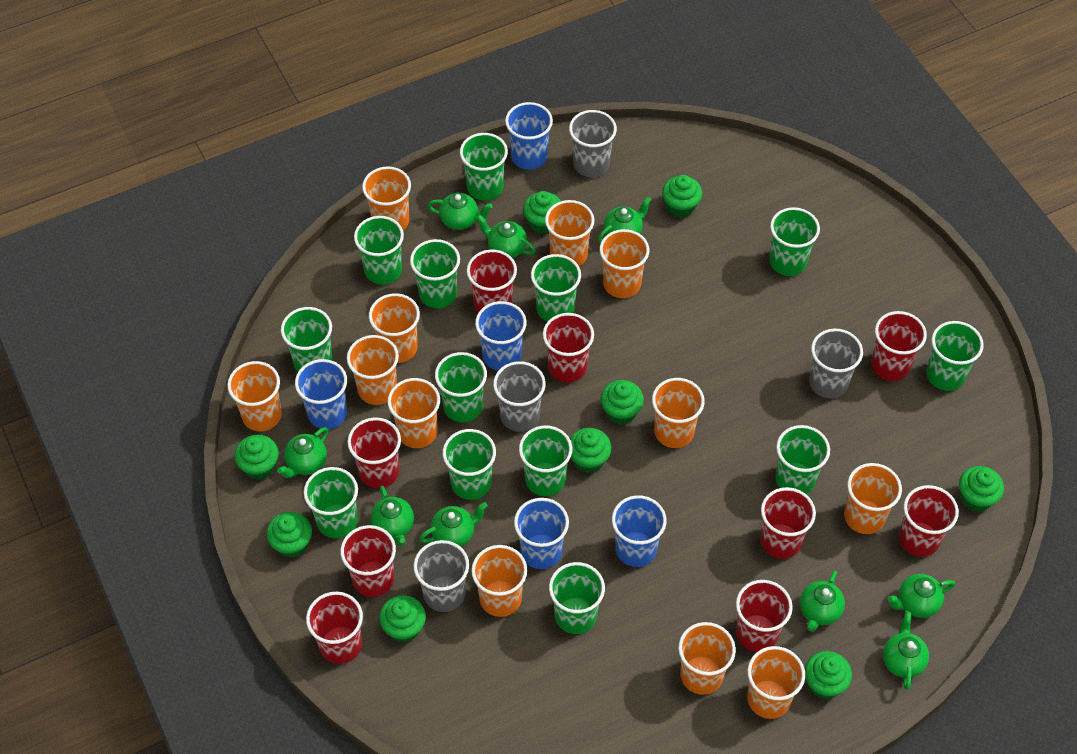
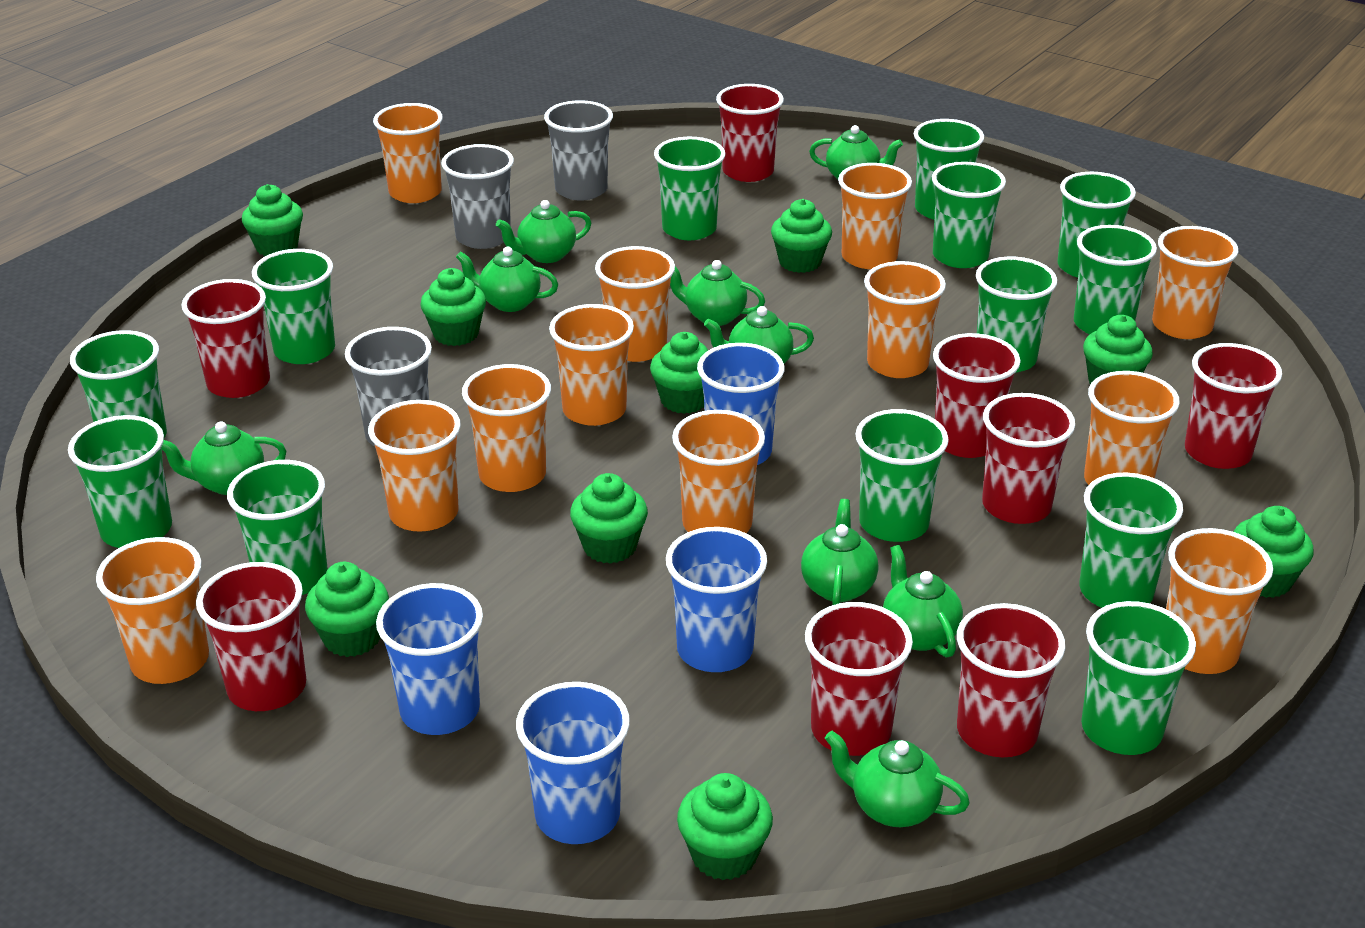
blue cup: [295,359,347,429] [475,301,527,371] [505,102,553,170] [514,498,569,569] [612,495,667,567] = 5 -> [376,583,483,735] [516,682,630,844] [666,527,767,672] [697,343,784,465] = 4
grey cup: [414,540,469,612] [493,361,546,432] [569,110,617,177] [809,328,863,399] = 4 -> [345,327,432,446] [441,144,514,249] [544,100,613,200] = 3
red cup: [306,592,363,664] [340,525,396,597] [348,418,401,488] [467,249,517,313] [543,313,594,383] [736,580,793,652] [760,487,816,559] [871,311,927,381] [899,485,959,557] = 9 -> [182,279,270,398] [196,562,306,711] [716,84,784,182] [805,602,913,756] [933,333,1021,458] [957,603,1065,757] [982,393,1075,524] [1185,343,1282,469] = 8

